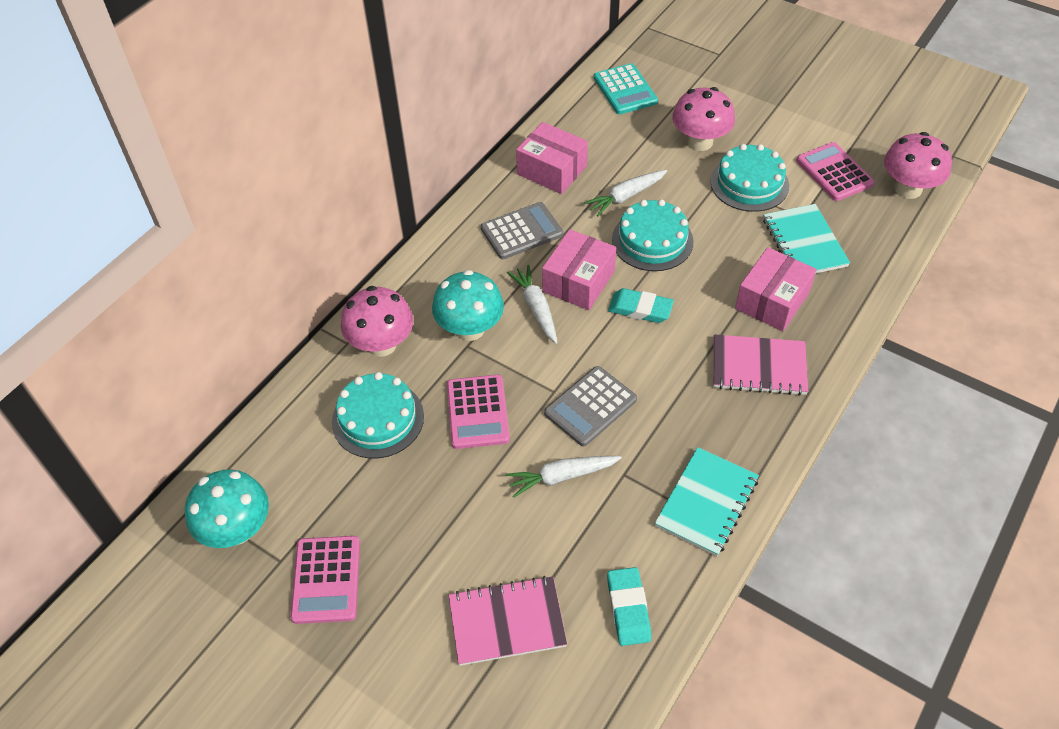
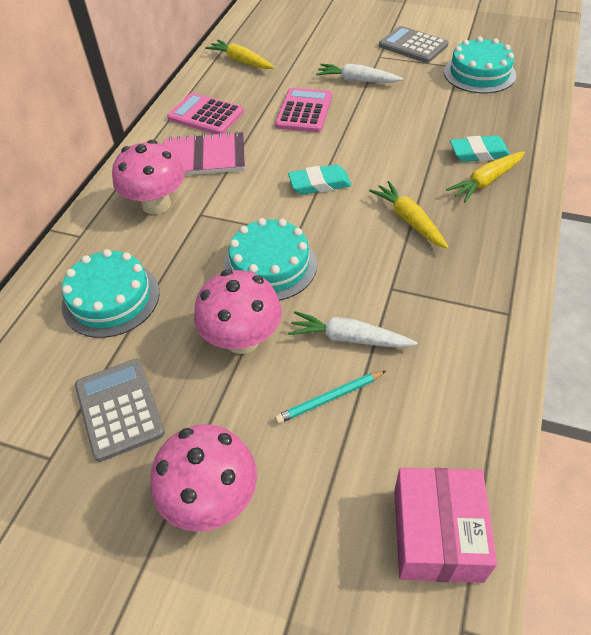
pink box: [516,122,588,194] [542,229,616,310] [735,247,816,331] = 3 -> [394,468,497,583] = 1
pink calculator: [290,536,360,624] [447,375,510,449] [796,142,874,201] = 3 -> [167,93,244,134] [275,88,332,133] = 2
pink notebook: [449,576,567,666] [713,334,808,396] = 2 -> [163,131,245,175] = 1
turquoise calculator: [594,63,658,114] = 1 -> none = 0
turquoise mushroom: [185,469,269,548] [432,270,504,341] = 2 -> none = 0
turquoise notebook: [655,447,759,556] [763,204,850,273] = 2 -> none = 0
turquoise pencil: none = 0 -> [275,371,386,424] = 1
white carrot: [506,456,622,498] [507,265,558,344] [584,170,667,217] = 3 -> [288,311,418,348] [316,63,403,83] = 2
yellow carrot: none = 0 -> [205,40,274,69] [369,181,449,249] [446,151,525,202] = 3

